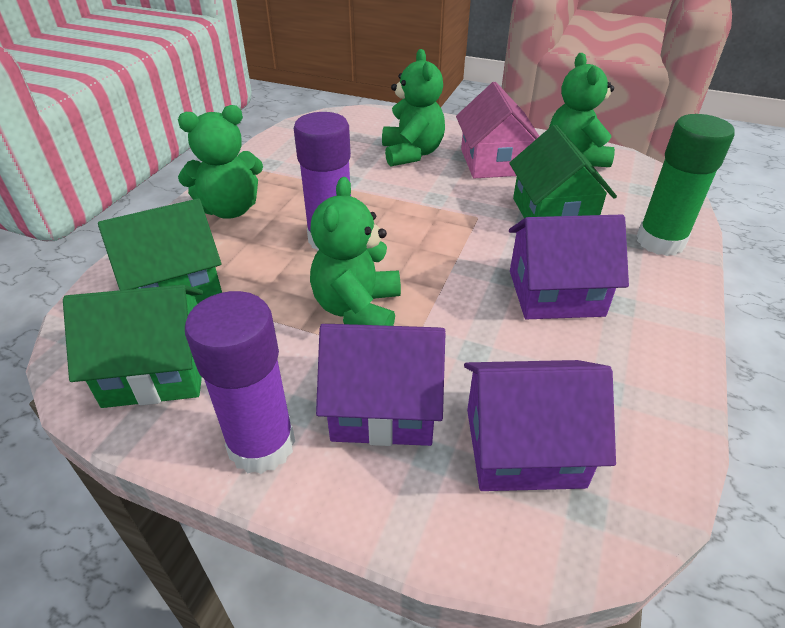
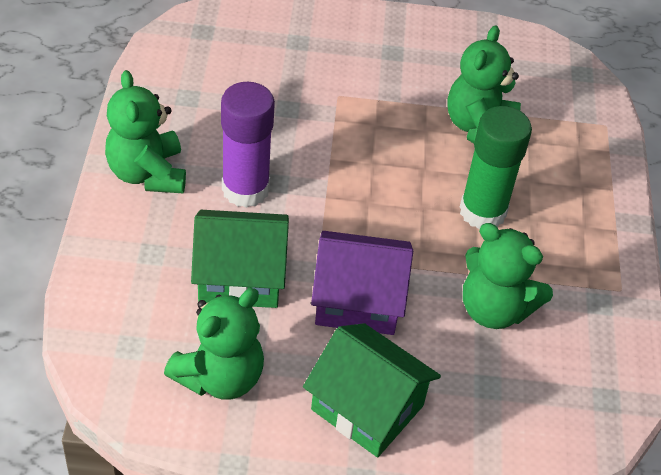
green house: [63,285,203,408] [98,198,222,304] [509,125,617,218] = 3 -> [191,210,289,308] [303,323,441,457] = 2
pink house: [456,82,539,178] = 1 -> none = 0
purple glue stick: [185,291,295,474] [294,112,351,251] = 2 -> [221,82,275,208] = 1
purple house: [316,324,445,446] [464,360,616,491] [509,215,629,319] = 3 -> [311,231,413,335] = 1

